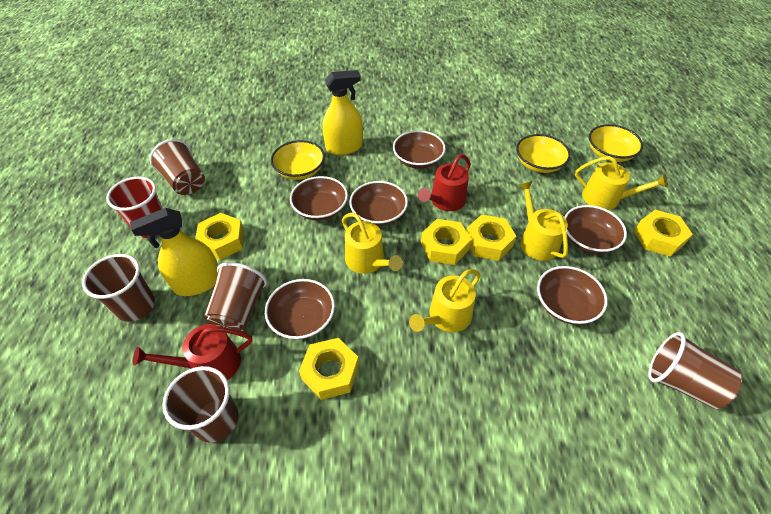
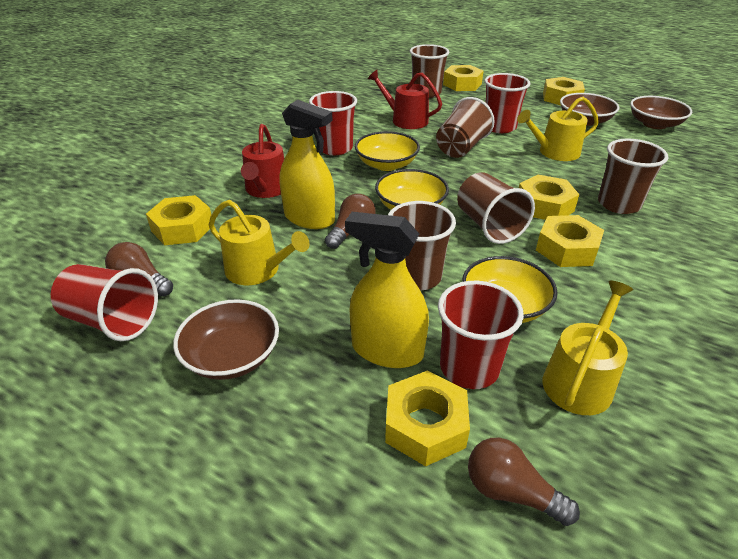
brown bowl: [265,279,335,340] [290,176,348,221] [349,181,408,226] [393,130,446,169] [537,266,608,325] [565,205,627,254] = 6 -> [173,299,279,380] [560,93,619,126] [630,96,692,129] = 3
brown light bulb: none = 0 -> [105,242,173,296] [325,194,376,249] [468,438,580,526] = 3
red cup: [106,177,163,238] = 1 -> [51,264,158,341] [309,91,357,155] [438,281,524,389] [485,73,530,133] = 4
yellow nut: [195,213,244,260] [299,338,359,400] [421,219,471,265] [466,215,516,261] [634,210,693,257] = 5 -> [146,195,211,245] [385,370,470,466] [443,65,484,91] [519,175,580,220] [536,215,604,267] [543,77,585,106] = 6
yellow watering can: [342,213,403,274] [409,269,481,332] [519,181,568,260] [575,156,668,210] = 4 -> [209,200,310,285] [517,97,599,161] [543,280,633,415] = 3

